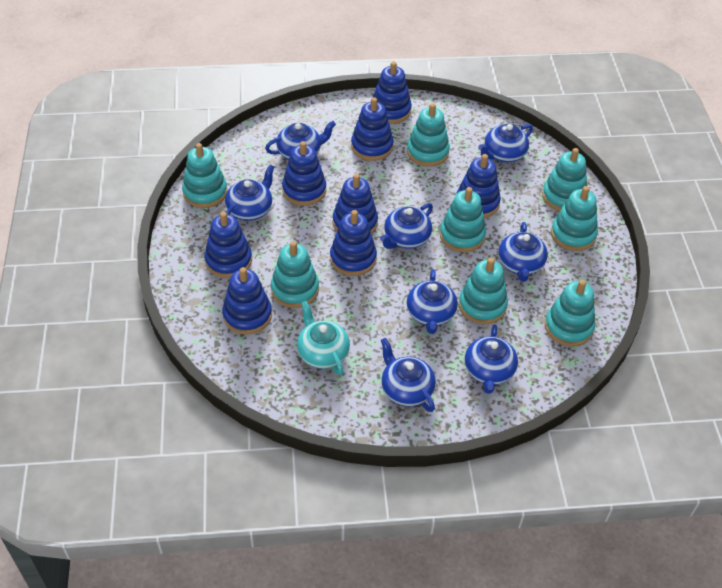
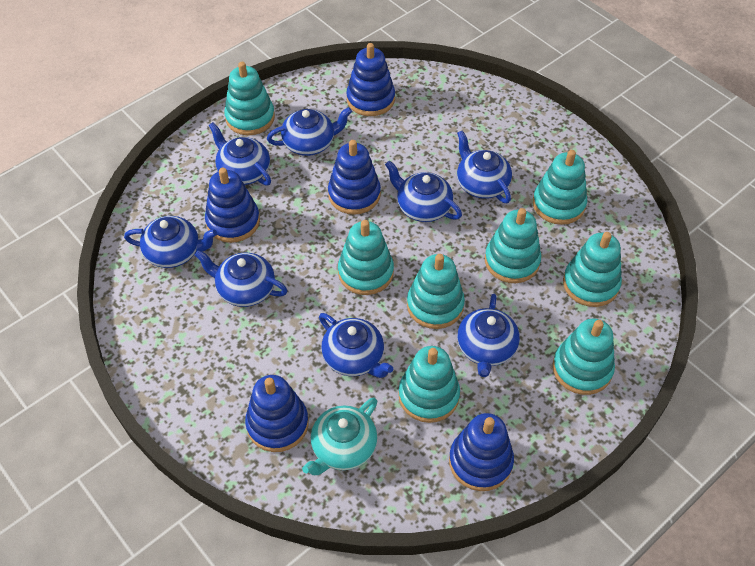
blue stacking toy: [204,212,252,278] [222,267,272,335] [282,141,326,206] [330,210,377,276] [333,174,378,234] [351,97,393,161] [373,62,412,124] [456,154,501,218] = 8 -> [205,168,260,243] [245,375,309,452] [328,140,381,215] [346,43,395,116] [449,413,514,491] = 5

